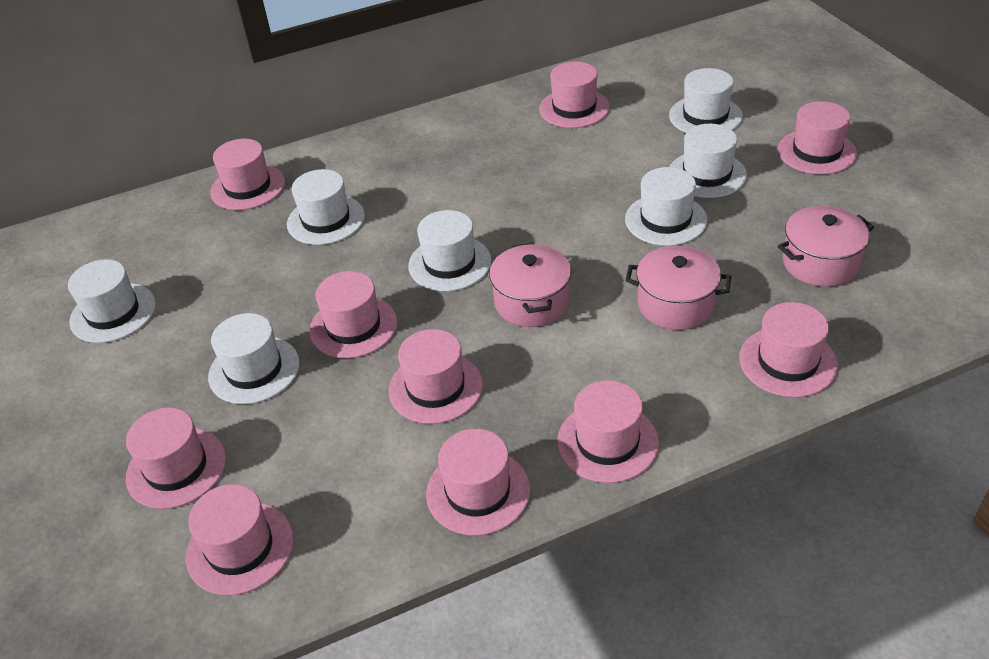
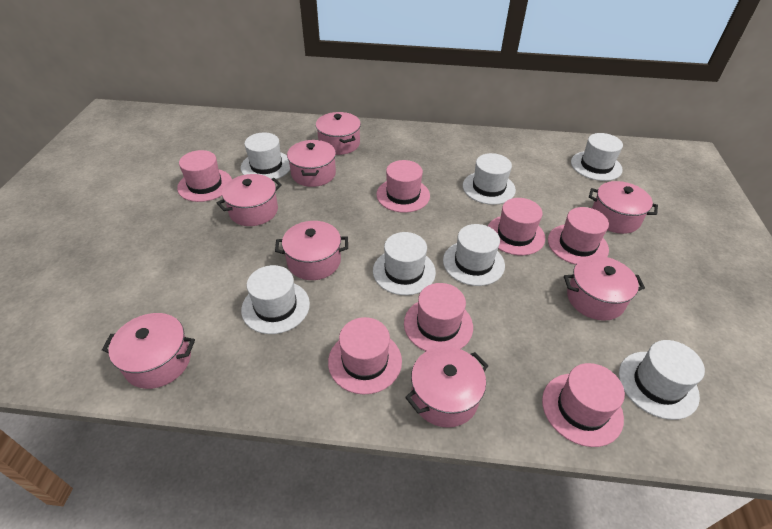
pink hat: [126,408,226,509] [186,484,293,595] [210,139,285,210] [309,271,397,358] [389,329,483,424] [426,429,530,536] [539,62,610,128] [557,380,659,483] [739,302,838,397] [778,101,857,174] = 10 -> [177,150,232,202] [328,317,402,394] [376,160,430,213] [404,283,473,351] [488,198,545,256] [542,363,625,447] [548,207,609,265] = 7
pink pot: [489,243,572,327] [625,246,731,330] [778,206,874,287] = 3 -> [102,313,195,389] [217,174,282,226] [275,221,348,280] [287,140,336,187] [316,112,361,155] [405,346,488,428] [564,256,645,321] [589,181,658,234] = 8

